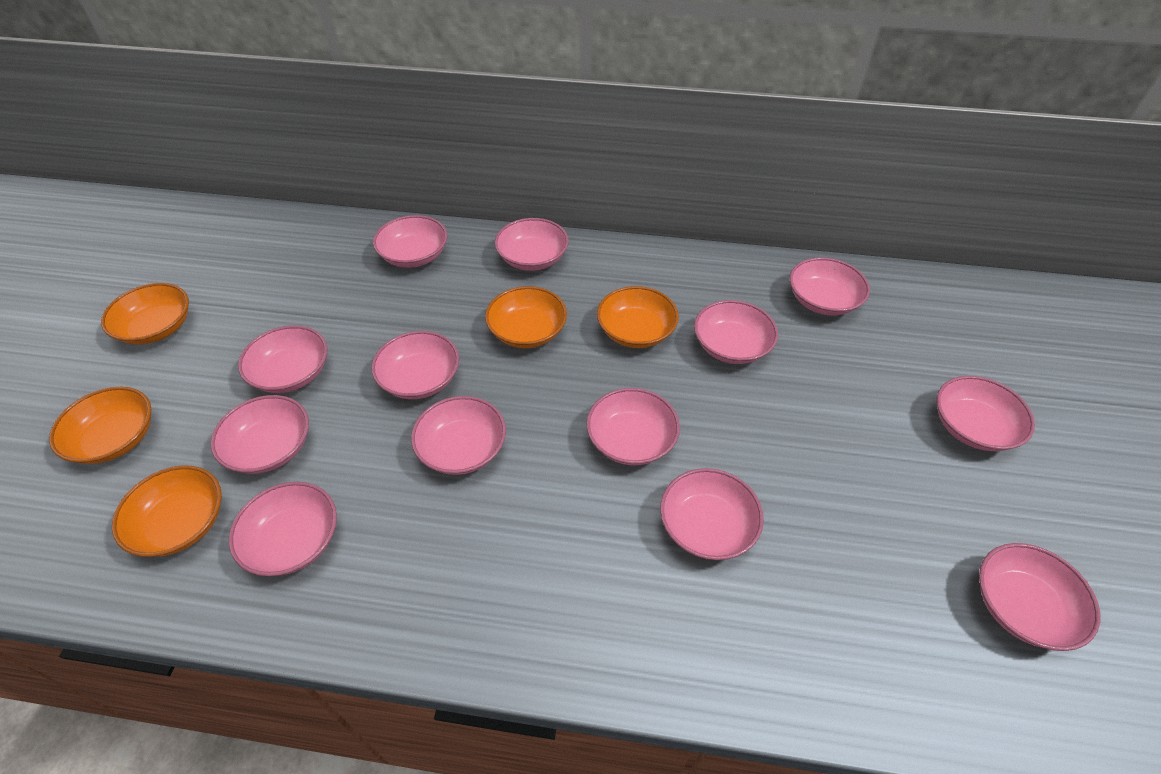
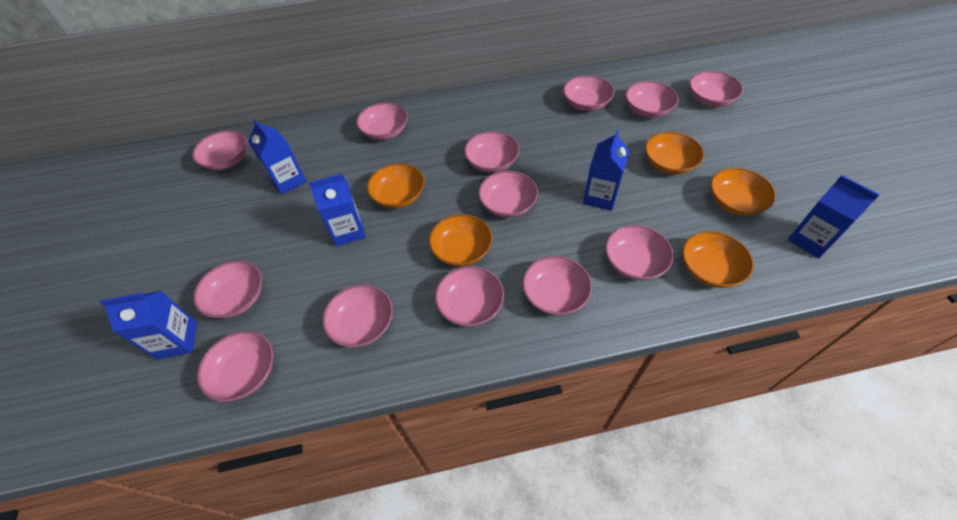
blue carton: none = 0 -> [99,291,197,359] [248,119,306,195] [308,174,366,246] [583,130,629,211] [788,175,880,259] = 5

